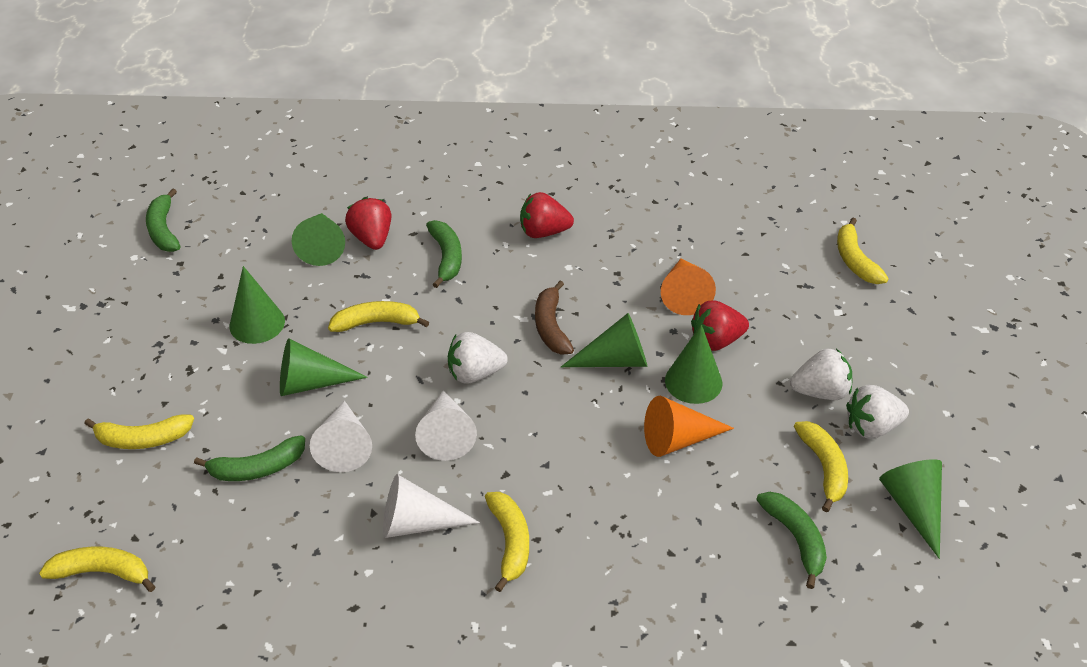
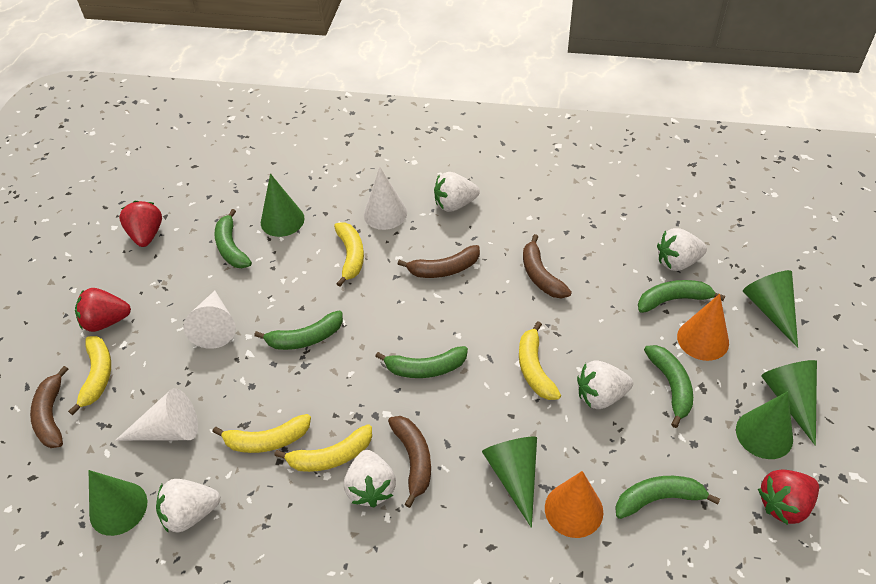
brown banana: [535,281,574,354] = 1 -> [30,366,68,448] [388,416,431,508] [398,245,480,278] [523,234,572,298] = 4
green banana: [146,189,180,252] [194,435,305,481] [426,220,462,288] [756,492,827,589] = 4 -> [214,209,252,268] [254,311,343,350] [375,346,468,378] [615,476,720,519] [638,280,725,313] [644,345,693,428] = 6
white strawberry: [448,332,508,384] [790,349,852,400] [846,385,909,439] = 3 -> [156,479,220,533] [344,450,396,508] [434,172,480,212] [577,360,633,409] [657,228,707,271] = 5
yellow banana: [39,547,156,592] [84,414,194,449] [328,301,429,332] [485,492,529,592] [794,421,848,512] [837,218,888,284] = 6 -> [68,336,111,415] [213,414,311,453] [274,424,372,472] [334,222,364,287] [519,321,561,400] = 5

